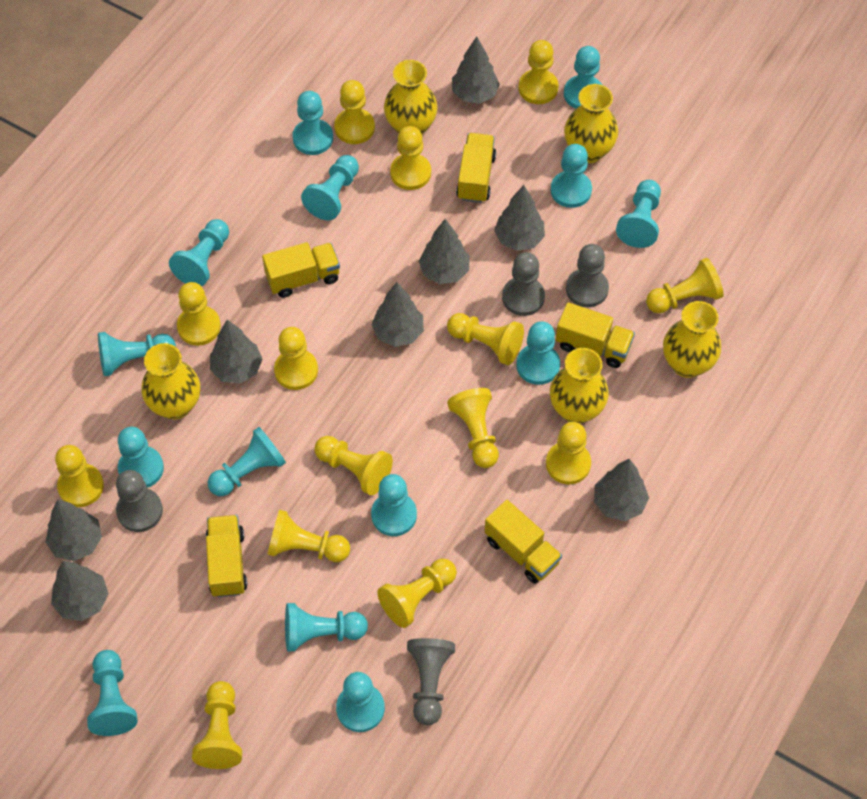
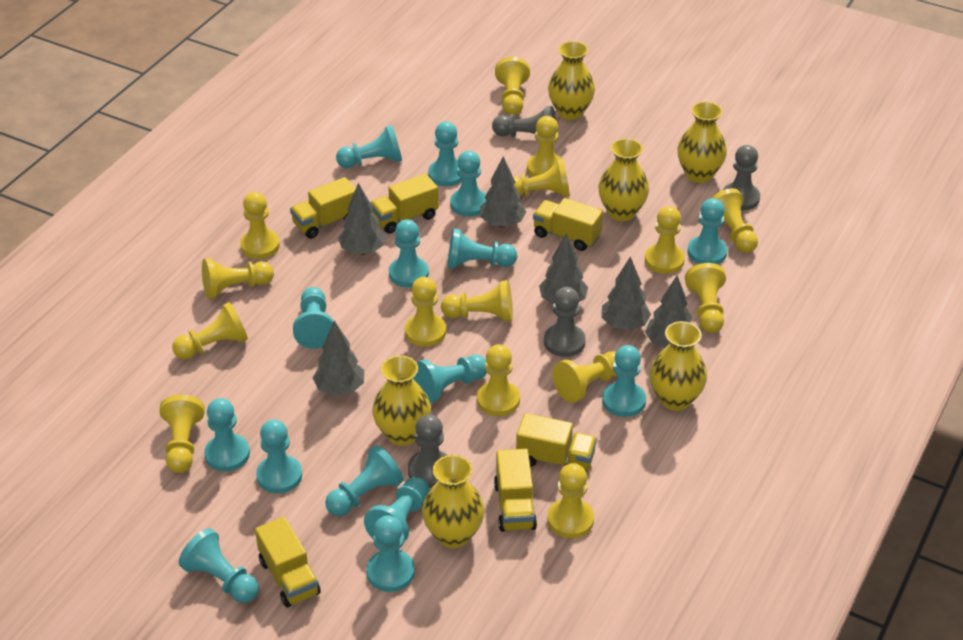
grey tree: [45,499,102,561] [51,561,109,621] [210,320,263,384] [372,282,424,347] [419,219,470,284] [452,37,500,104] [494,185,545,251] [594,459,649,521] = 8 -> [313,321,364,396] [338,183,386,255] [480,156,526,228] [539,233,588,305] [601,256,651,331] [645,276,692,348] = 6
turquoise pawn: [87,650,138,736] [98,332,176,376] [118,427,164,488] [169,219,229,287] [208,427,286,496] [285,603,368,651] [292,91,333,155] [301,155,359,220] [336,672,385,732] [371,474,417,536] [516,321,560,385] [550,144,592,208] [564,46,602,109] [616,180,661,248] = 14 -> [179,528,259,603] [204,398,250,472] [256,419,302,493] [293,287,334,349] [325,445,404,516] [336,125,402,168] [364,477,429,542] [367,515,415,592] [389,219,429,287] [413,355,487,403] [428,122,462,186] [448,228,517,269] [450,151,486,216] [602,345,646,417] [687,198,727,264] = 15
yellow pawn: [55,445,104,507] [177,282,221,346] [192,681,242,769] [267,510,350,562] [274,327,318,390] [314,436,393,495] [334,80,375,144] [377,559,457,628] [390,126,431,190] [447,313,524,365] [447,388,499,468] [518,40,558,104] [546,422,591,484] [646,258,724,313] = 14 -> [159,395,205,473] [172,302,248,360] [202,258,274,299] [240,192,280,259] [405,277,446,347] [441,280,513,322] [477,344,520,416] [495,57,530,115] [513,159,570,197] [527,116,561,177] [547,463,594,538] [553,351,617,403] [645,206,685,274] [685,263,726,333] [710,188,758,253] = 15
yellow truck: [206,515,248,597] [262,242,340,298] [456,133,496,203] [484,500,562,584] [556,302,635,368] = 5 -> [255,517,321,607] [290,177,356,239] [370,174,439,234] [494,449,537,532] [516,413,597,471] [533,198,603,251] = 6
yellow vase: [141,343,200,420] [384,60,437,135] [550,348,609,424] [564,84,618,163] [663,301,721,378] = 5 -> [372,355,431,446] [422,455,484,548] [548,41,595,120] [598,138,649,221] [650,321,707,411] [677,101,727,183] = 6

